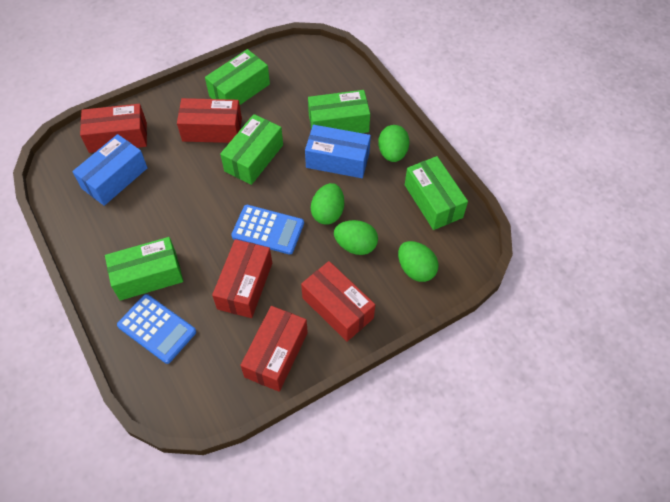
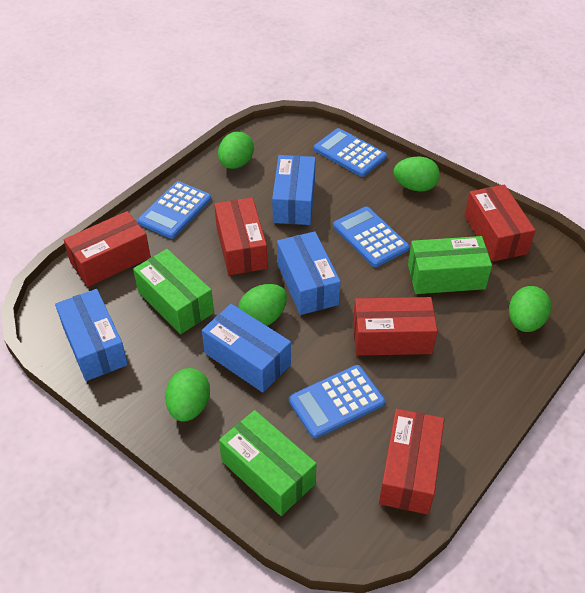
blue box: [72,134,148,206] [305,125,371,178] = 2 -> [55,289,128,381] [202,304,291,393] [272,155,316,225] [277,231,341,315] = 4
blue calculator: [117,294,196,364] [231,205,304,254] = 2 -> [138,181,211,239] [289,365,385,438] [314,128,387,177] [333,207,409,267] = 4
green box: [105,237,183,301] [205,49,270,105] [220,114,283,185] [308,90,370,133] [405,156,468,230] = 5 -> [133,249,214,334] [219,410,317,516] [408,236,492,294] = 3
green egg: [311,183,344,225] [334,220,378,255] [378,125,409,162] [398,241,438,282] = 4 -> [165,368,210,422] [218,132,254,169] [238,284,287,326] [394,157,440,192] [509,286,551,332] = 5

